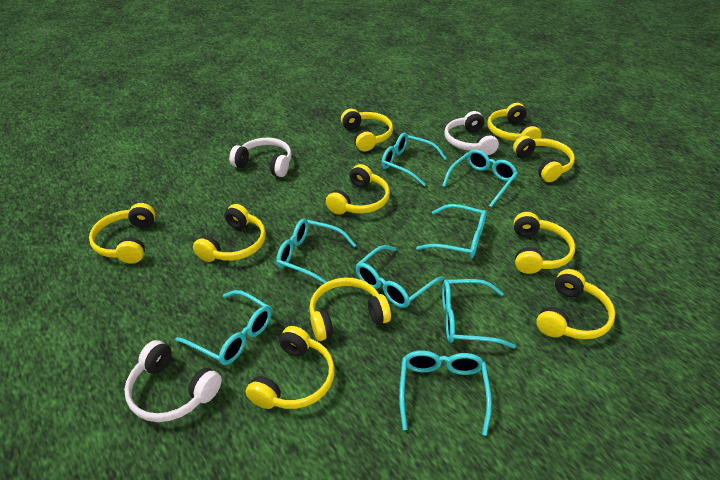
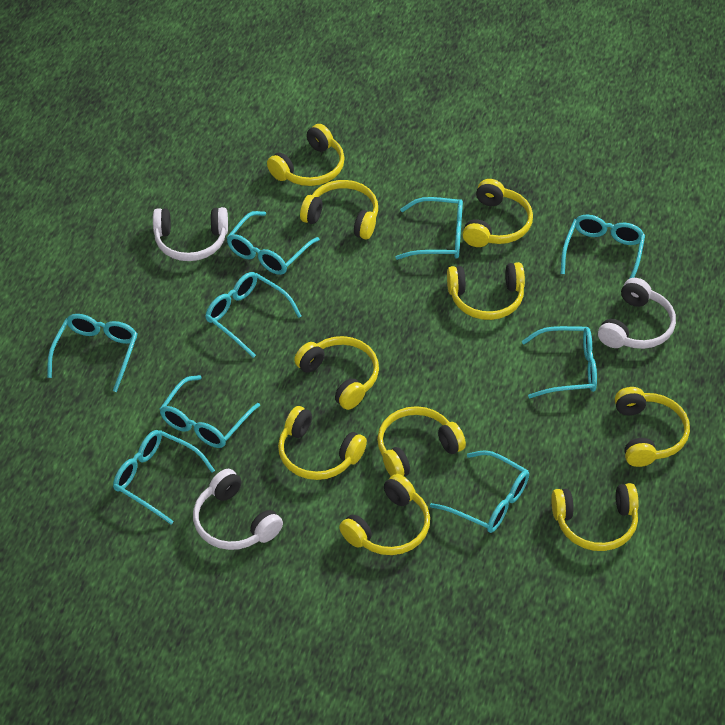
turquoise glasses: [175,290,271,365] [276,218,356,284] [356,245,444,308] [381,133,447,186] [399,350,492,436] [416,204,487,259] [442,149,518,207] [442,279,516,348] = 8 -> [47,314,137,392] [113,430,215,524] [160,375,260,448] [205,272,301,358] [226,211,320,275] [395,197,463,260] [430,450,529,533] [522,326,597,398] [561,215,645,279] = 9

